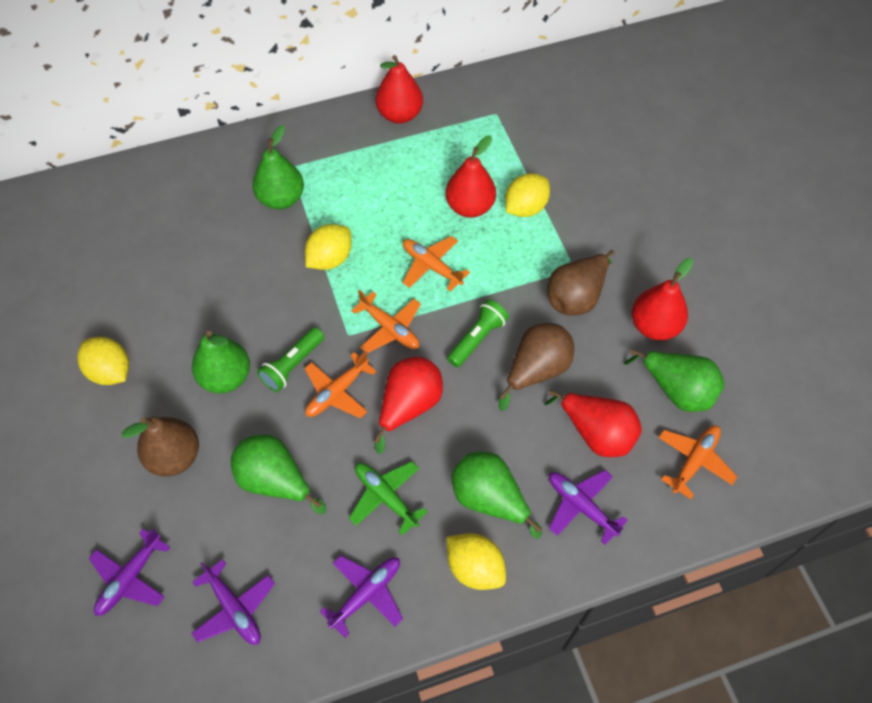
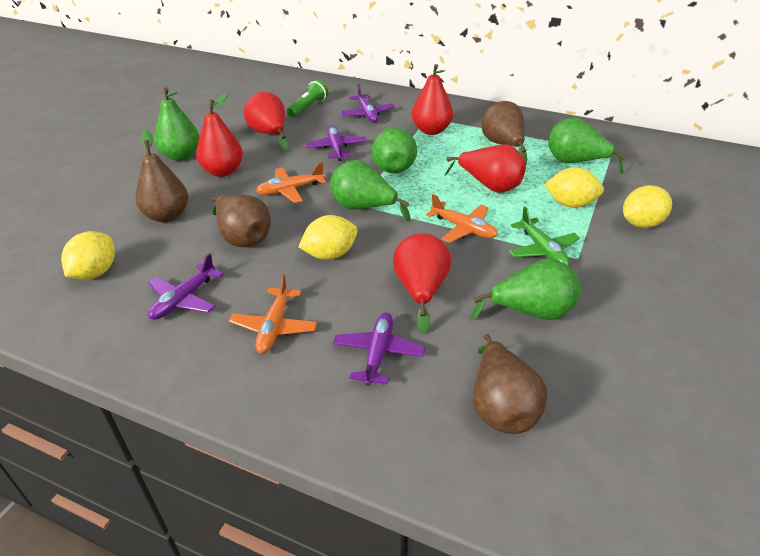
brown pear: [122,417,199,476] [499,323,574,411] [547,250,614,316] = 3 -> [135,129,188,222] [212,195,271,247] [473,334,547,434] [481,101,527,165] = 4
green flashlight: [257,327,324,392] [447,300,509,367] = 2 -> [287,80,328,118] = 1
orange plane: [304,351,377,418] [351,290,421,353] [402,236,470,292] [658,425,737,499] = 4 -> [229,274,317,354] [256,162,326,203] [426,194,498,243] = 3

